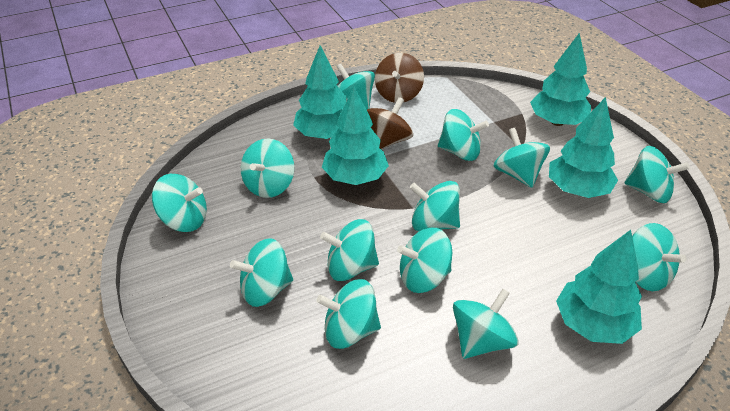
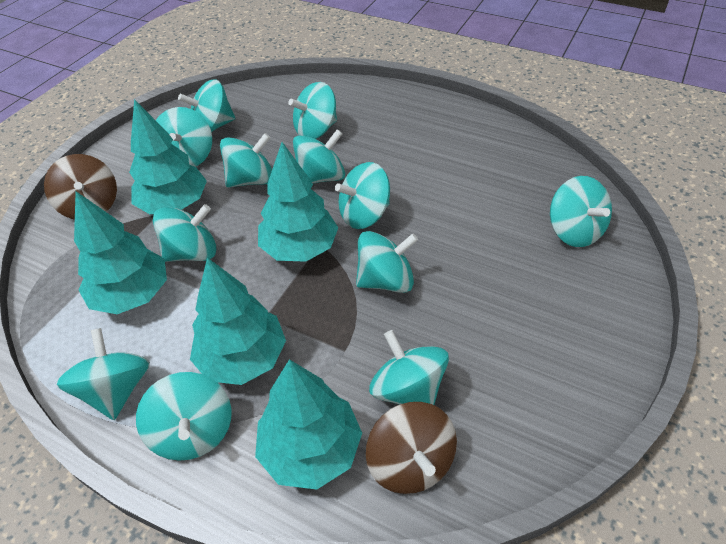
turquoise spinning top: [152,174,207,232] [230,238,293,307] [241,139,294,198] [316,279,381,349] [320,219,379,281] [336,63,375,110] [397,228,452,293] [410,181,460,231] [438,109,489,161] [453,289,519,359] [494,128,550,188] [625,146,690,203] [632,223,686,291] = 13 -> [57,328,150,420] [136,372,231,461] [153,204,216,262] [156,107,212,167] [178,79,235,132] [220,133,272,188] [289,82,337,139] [293,129,345,184] [335,162,390,229] [356,231,418,293] [369,330,449,405] [550,176,612,247] = 12

